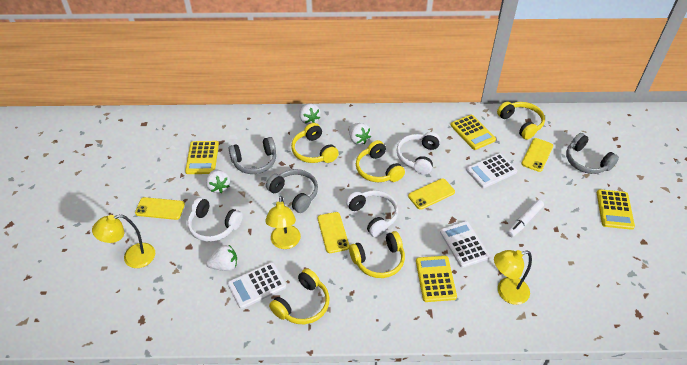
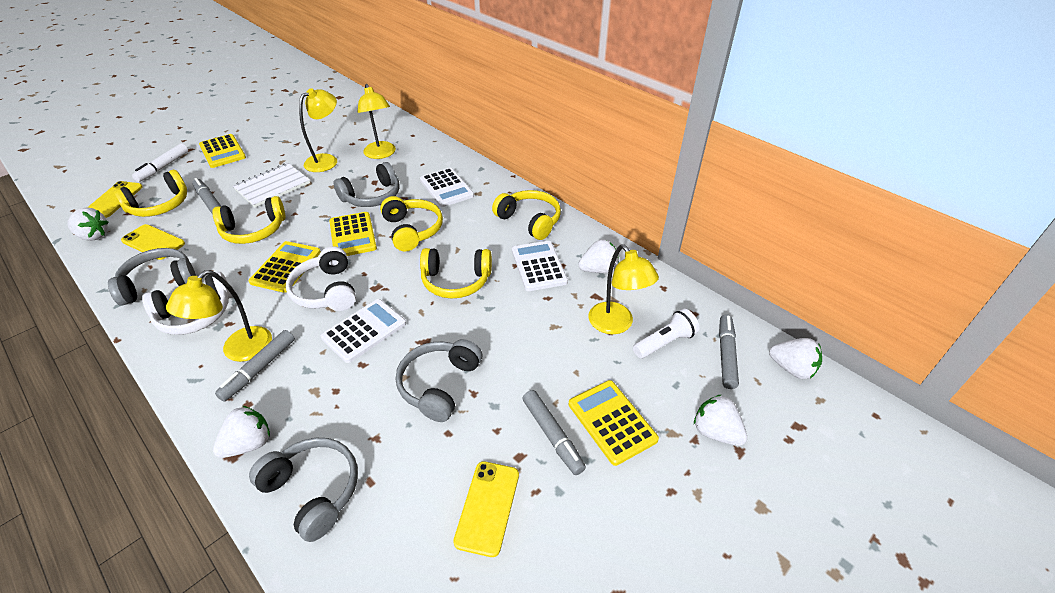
grey headphones: [228,137,276,174] [266,169,318,213] [566,133,619,174] = 3 -> [108,248,196,306] [249,438,358,542] [333,162,400,207] [396,339,482,422] = 4
grey marker: none = 0 -> [192,178,221,215] [215,330,295,401] [522,390,586,475] [719,315,739,389] = 4
white flashlight: none = 0 -> [633,309,700,358] = 1
white headphones: [187,198,243,242] [346,190,398,237] [397,132,440,175] = 3 -> [142,272,231,335] [286,246,356,311] = 2
white notebook: none = 0 -> [233,163,310,207] = 1
white strawberry: [206,170,230,193] [206,245,237,271] [299,103,320,125] [349,123,371,145] = 4 -> [67,207,109,241] [213,406,270,458] [578,239,619,273] [694,394,747,446] [769,338,822,379] = 5
yellow lamp: [92,214,155,268] [265,196,301,249] [494,250,532,305] = 3 -> [166,270,272,362] [299,88,337,172] [358,84,396,159] [588,244,659,334] = 4
yellow phone: [135,197,185,220] [318,212,349,253] [408,178,455,210] [521,138,553,172] = 4 -> [88,181,143,218] [121,224,185,260] [453,461,519,557] = 3

